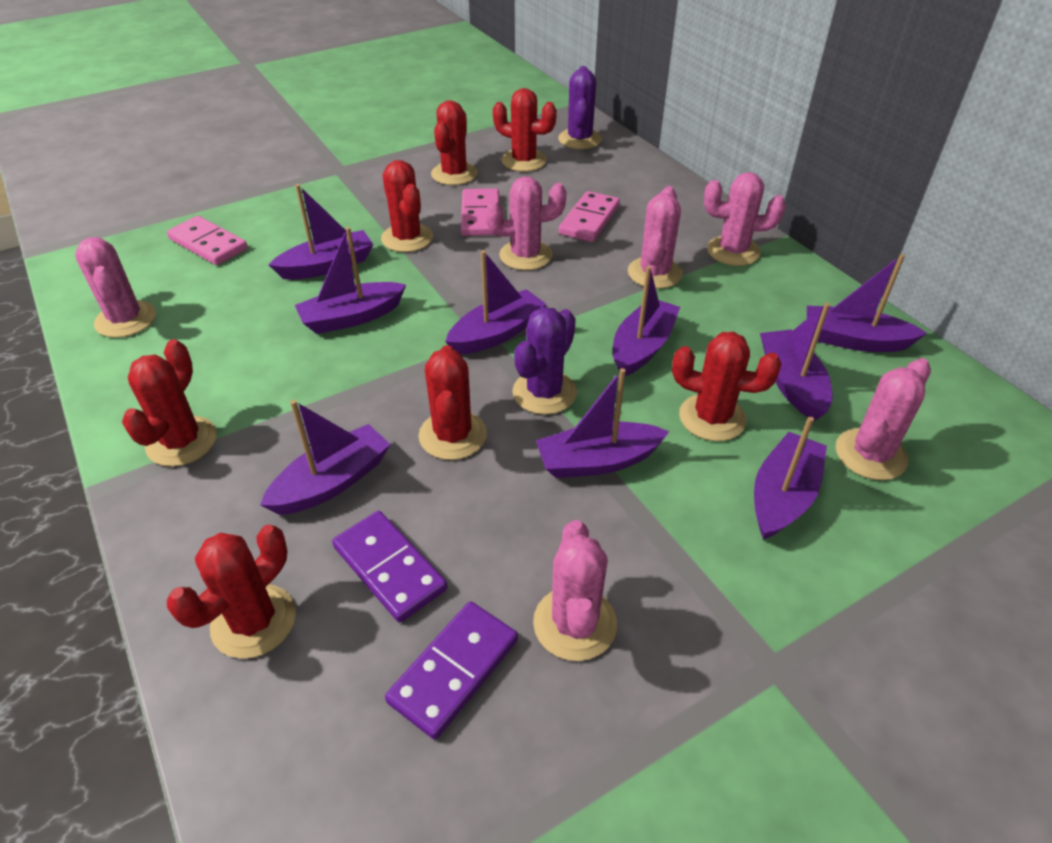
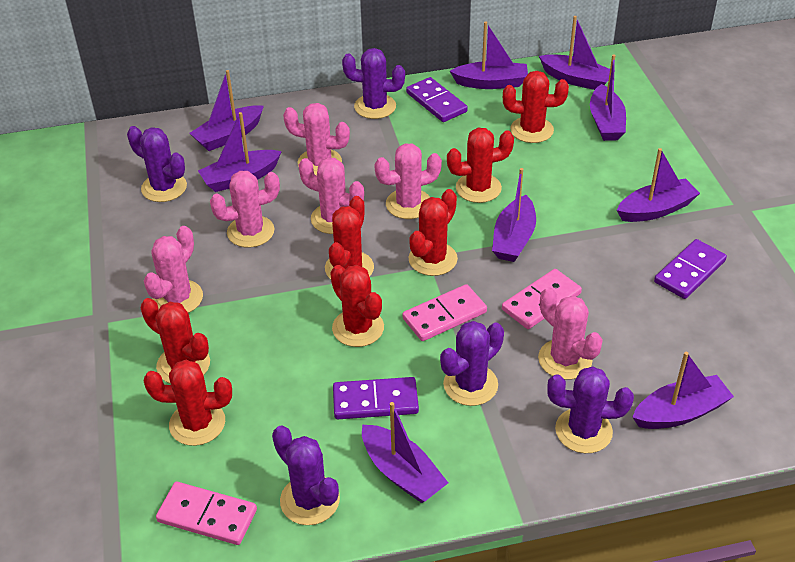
purple cactus: [512,307,577,415] [558,66,602,149] = 2 -> [127,126,187,202] [272,425,340,525] [342,48,405,119] [440,321,504,406] [548,366,634,453] = 5
purple domino: [332,511,447,623] [385,601,518,740] = 2 -> [333,377,419,419] [406,77,468,122] [654,239,727,299] = 3

